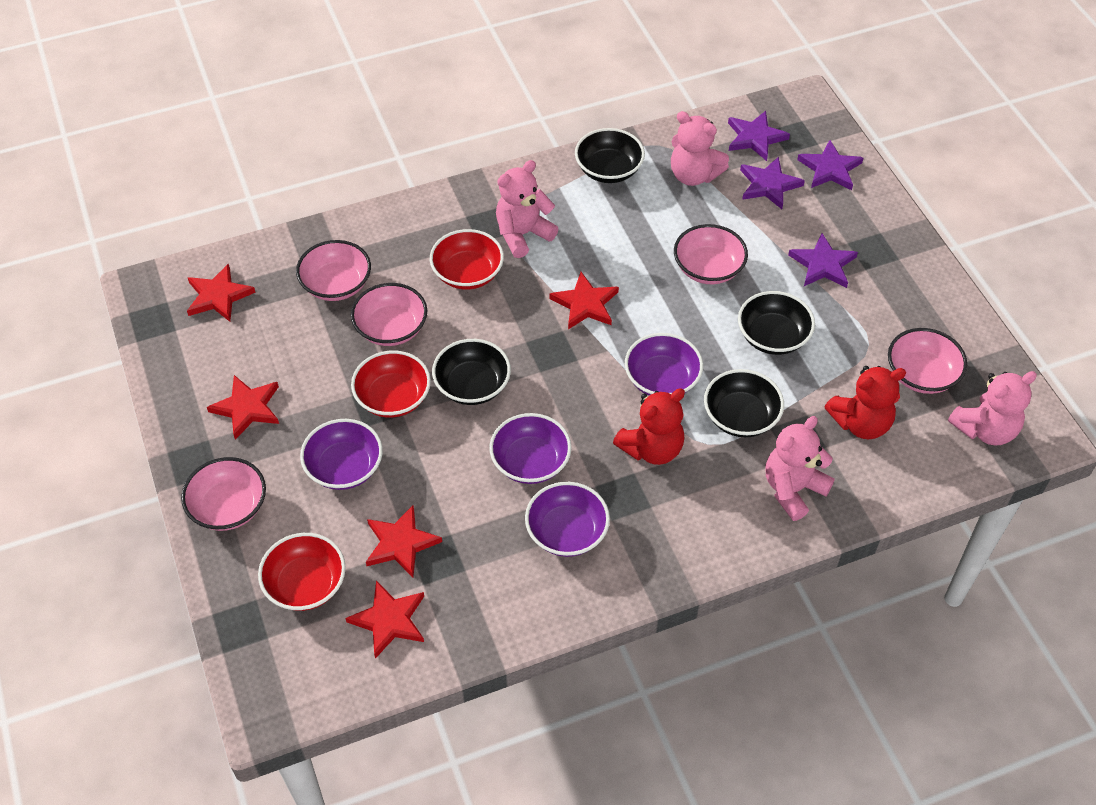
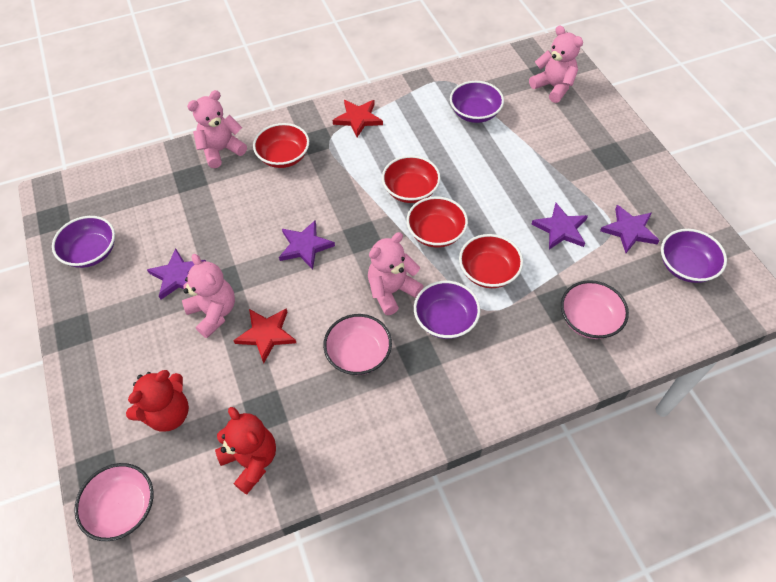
black bowl: [432,339,511,405] [575,128,645,183] [704,369,784,437] [738,291,815,355] = 4 -> none = 0
pink bowl: [181,457,266,531] [296,240,371,301] [351,283,427,346] [674,224,748,284] [888,328,967,394] = 5 -> [74,463,153,541] [323,314,392,375] [561,280,629,339] = 3
red bowl: [258,533,346,611] [351,351,431,418] [430,229,504,290] = 3 -> [253,123,309,168] [382,155,441,203] [407,196,468,247] [459,234,523,288] = 4
red star: [187,263,256,322] [207,375,279,440] [345,580,424,659] [366,505,442,577] [550,272,619,329] = 5 -> [233,308,296,363] [332,100,383,137] = 2

